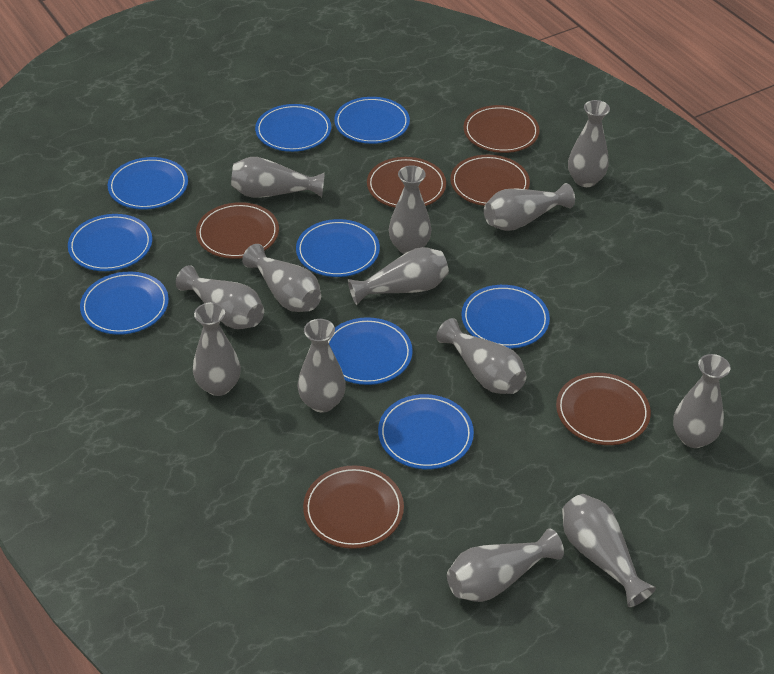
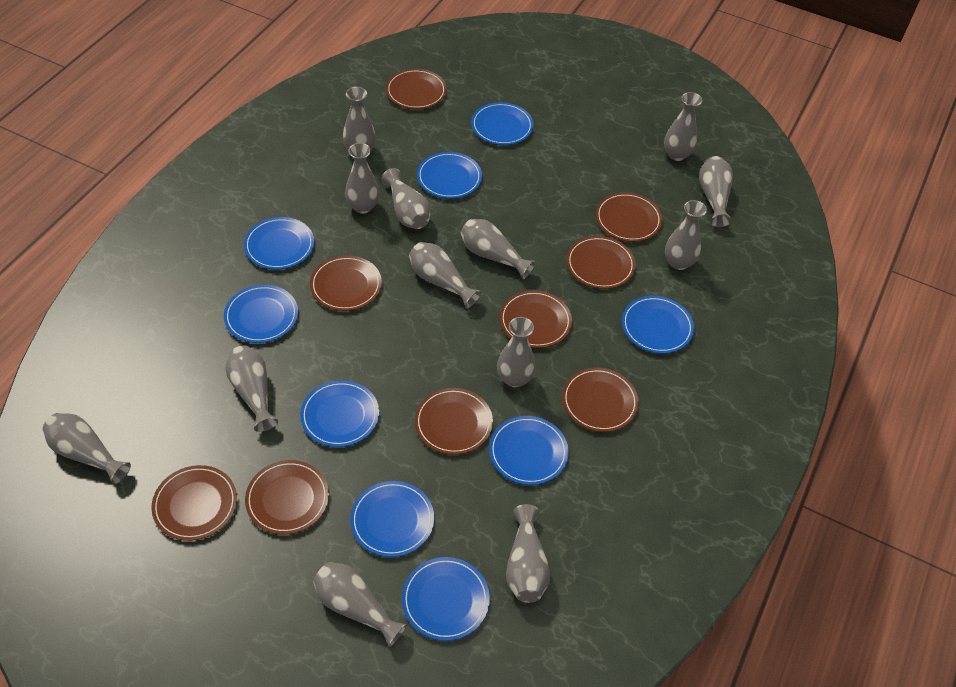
brown plate: [196,202,279,259] [303,465,404,549] [367,157,446,208] [450,155,530,206] [464,105,540,153] [556,373,651,445] = 6 -> [151,465,237,541] [245,460,329,535] [310,255,382,311] [386,69,447,109] [415,388,493,455] [500,290,572,348] [562,368,639,432] [566,236,636,289] [596,192,662,242] = 9

